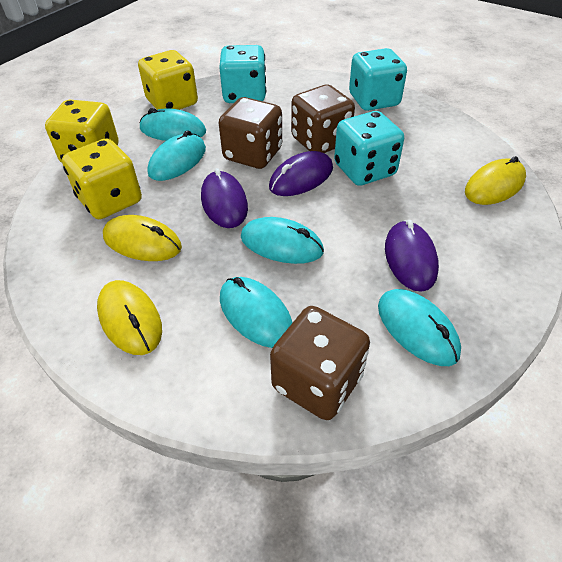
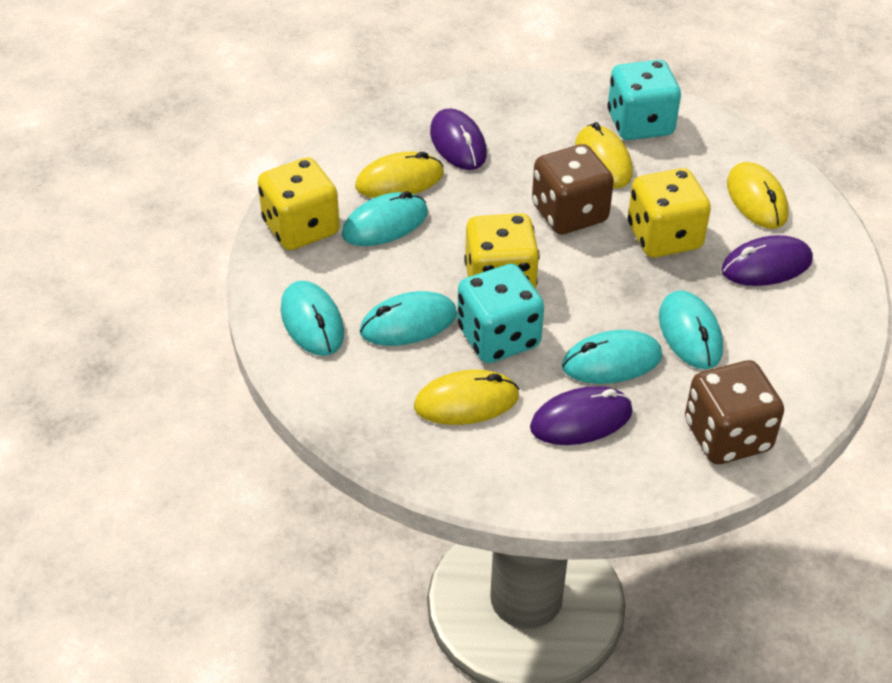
brown dice: [219,97,282,169] [270,306,370,420] [291,85,355,153] = 3 -> [532,144,614,235] [685,360,784,464] = 2
turquoise dice: [219,45,266,103] [334,111,404,186] [349,48,407,111] = 3 -> [457,264,544,363] [607,60,681,140] = 2
yellow mouse: [97,280,162,355] [103,215,182,261] [465,156,526,205] = 3 -> [355,152,444,198] [414,370,519,425] [575,122,633,188] [727,162,789,229] = 4

